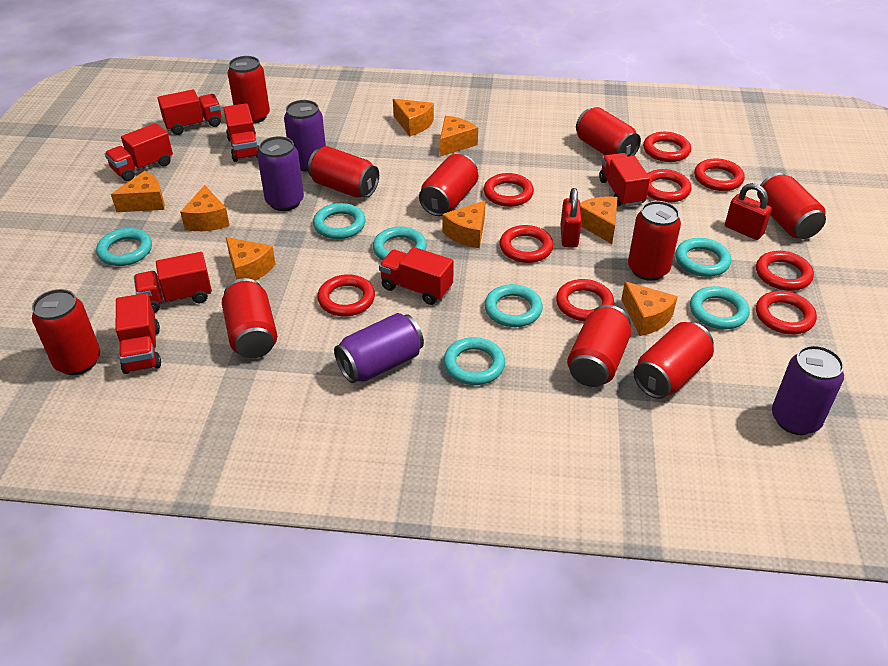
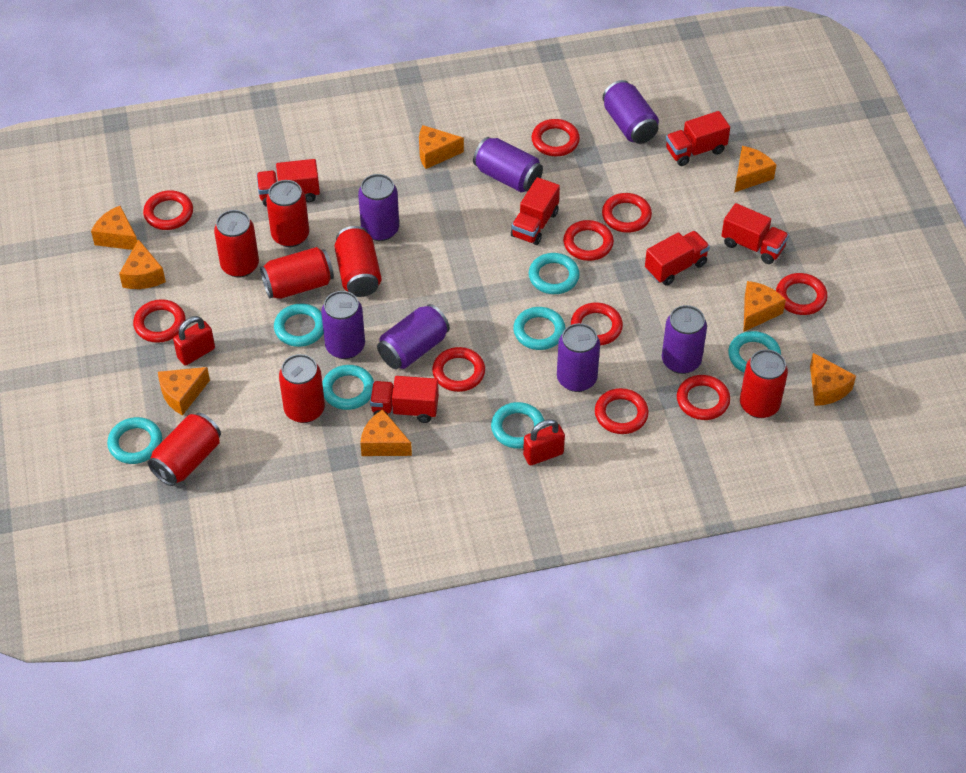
purple can: [257,136,304,211] [284,100,326,172] [334,313,424,383] [772,345,844,435] = 4 -> [321,291,365,359] [358,174,399,241] [377,304,450,369] [473,137,543,192] [557,323,600,392] [603,80,659,144] [662,305,707,374] = 7
red can: [32,289,100,375] [222,278,277,358] [228,56,270,124] [308,146,379,198] [419,154,478,216] [567,305,631,387] [576,107,641,157] [628,201,681,281] [634,322,714,399] [757,173,826,239] = 10 -> [148,413,221,486] [214,210,259,278] [260,247,334,299] [266,180,309,247] [279,354,325,423] [335,226,381,297] [740,349,788,418] = 7
red ring: [317,274,375,317] [484,173,534,207] [500,225,554,263] [556,279,614,321] [643,132,691,162] [647,169,691,203] [694,159,745,191] [756,251,814,291] [756,291,817,334] = 9 -> [133,299,186,343] [143,190,193,230] [432,347,485,392] [531,119,580,156] [563,220,614,261] [571,303,623,346] [595,388,649,434] [602,193,652,233] [677,375,730,420] [776,273,828,315] = 10
red truck: [105,123,173,181] [116,293,161,374] [134,252,212,313] [158,90,221,135] [223,103,260,162] [379,247,454,305] [599,153,650,207] = 7 -> [257,159,320,207] [370,376,439,423] [511,177,560,245] [645,231,710,286] [666,111,730,166] [721,203,789,264] = 6

